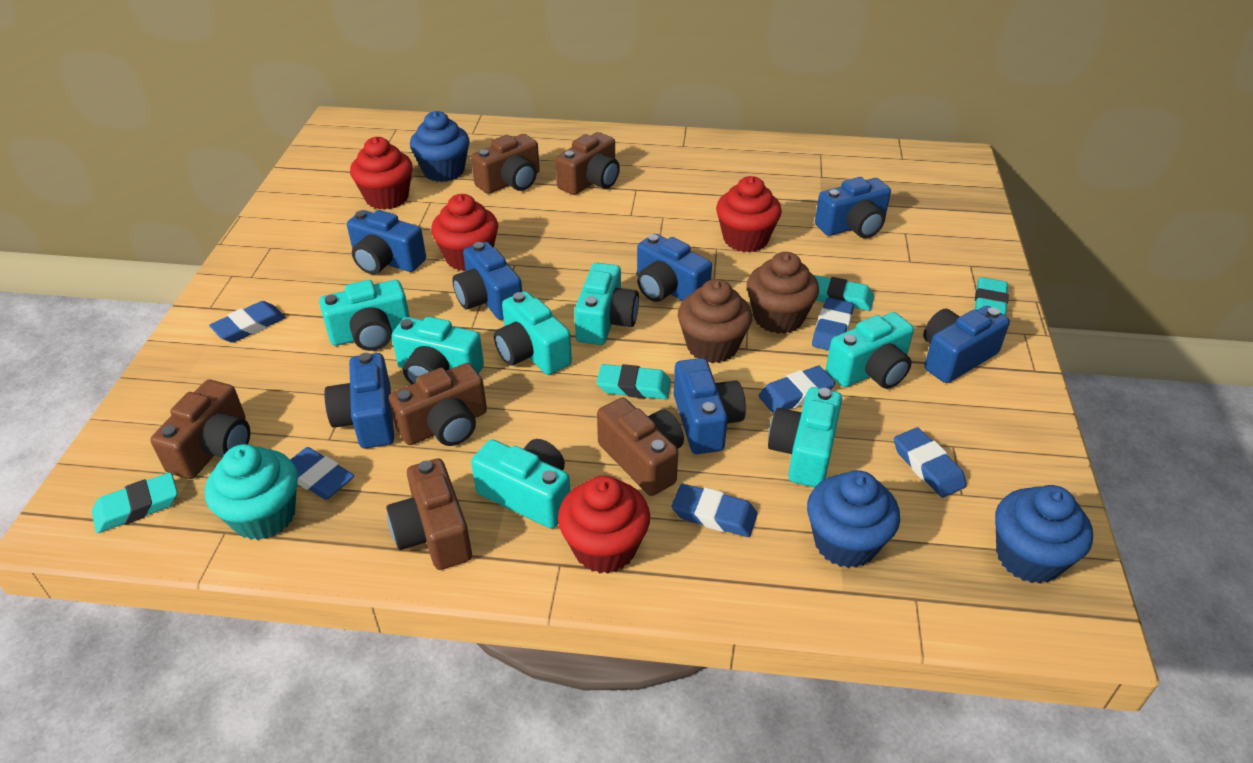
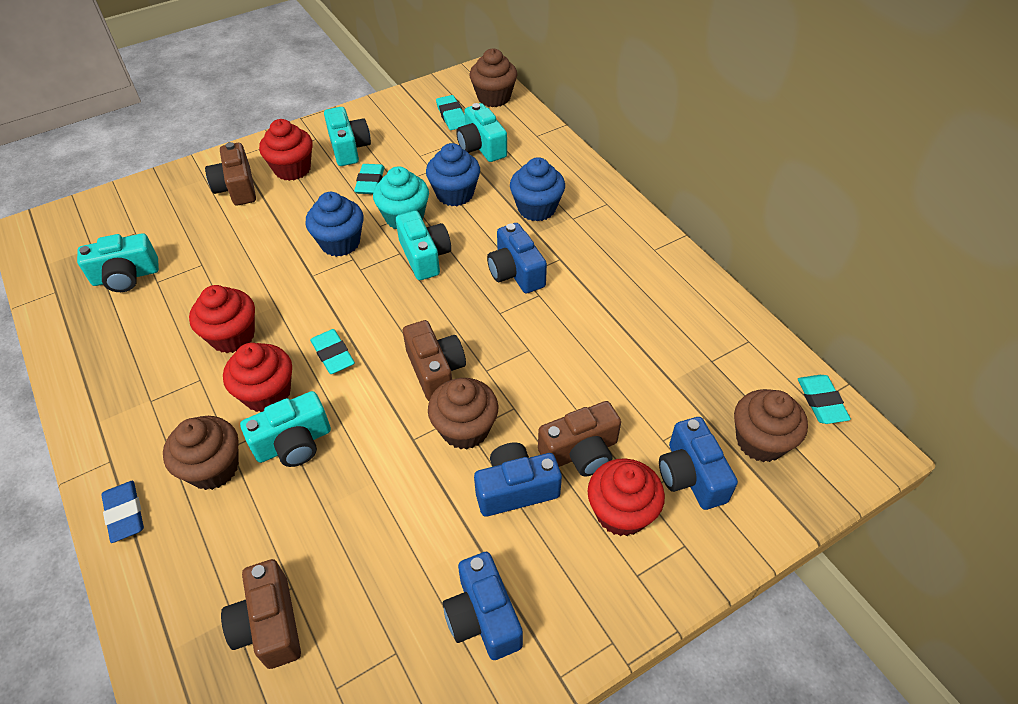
blue camera: [324,353,394,449] [347,210,426,274] [453,242,522,320] [637,234,712,302] [673,358,746,454] [815,177,891,238] [923,306,1010,383] = 7 -> [443,552,523,660] [474,443,562,517] [487,223,547,293] [659,417,738,510] = 4
blue eraser: [209,301,286,343] [290,447,354,500] [672,484,757,537] [759,366,836,414] [812,298,854,350] [894,427,967,498] = 6 -> [102,481,144,543] = 1
brown camera: [150,380,250,479] [386,458,472,570] [389,363,487,446] [471,134,540,194] [556,132,620,195] [597,398,684,496] = 6 -> [205,142,256,206] [221,559,301,669] [403,320,466,401] [538,401,621,476] = 4
brown cupcake: [678,279,752,363] [747,252,819,334] = 2 -> [163,416,239,490] [428,378,498,449] [470,49,517,107] [734,389,808,462] = 4
turquoise camera: [319,280,410,351] [391,317,484,384] [471,439,570,529] [494,291,572,375] [574,263,639,345] [768,387,842,487] [826,312,914,389] = 7 -> [77,233,159,292] [240,391,331,467] [324,107,371,166] [396,211,451,280] [456,103,507,162] = 5

